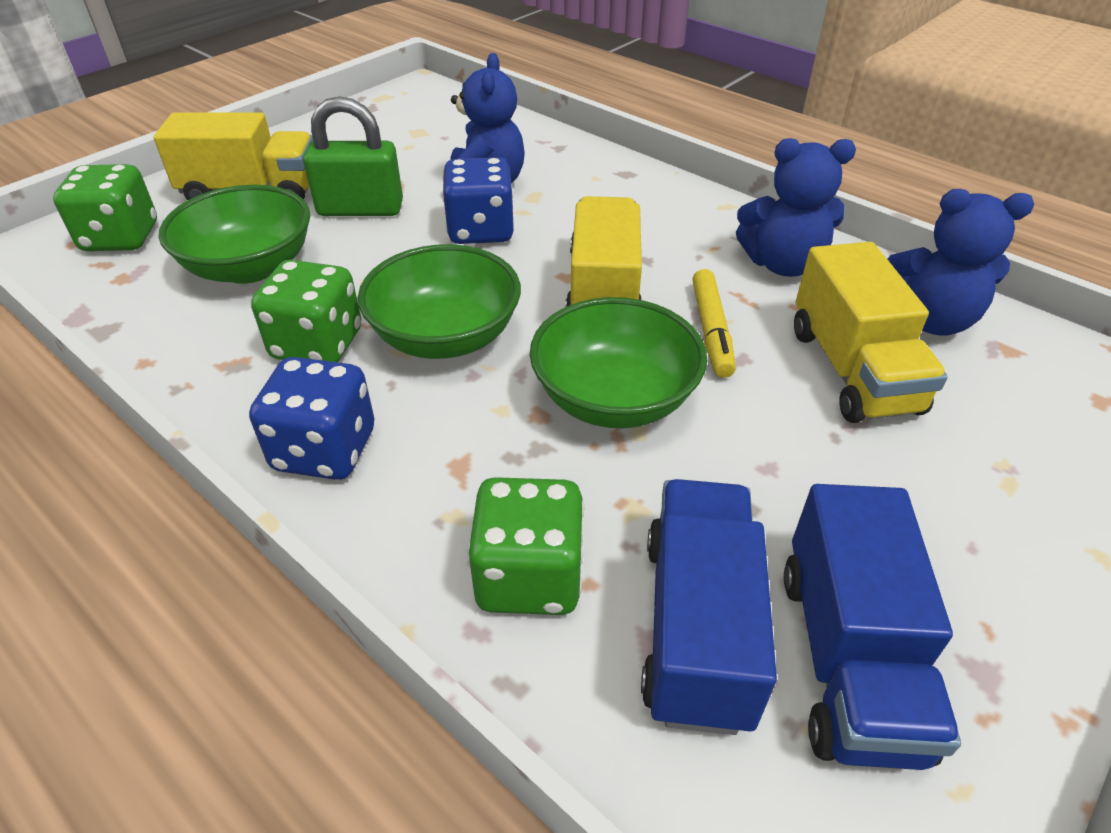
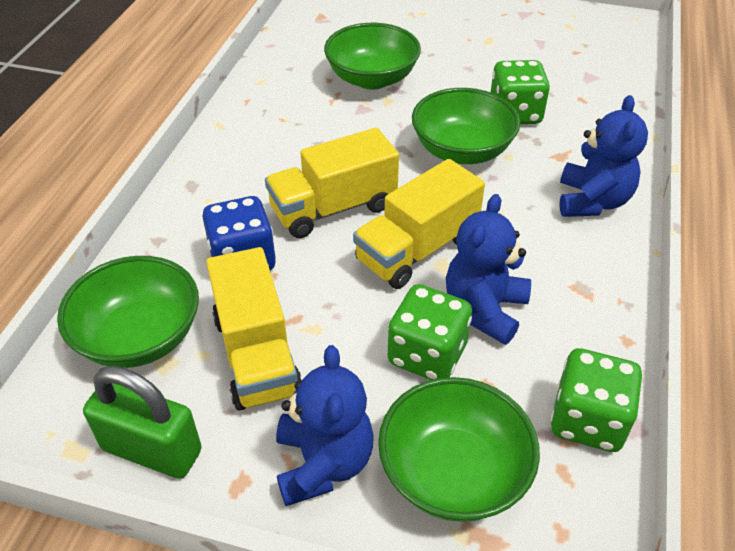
blue dice: [249,357,374,480] [442,157,514,244] = 2 -> [202,196,276,270] = 1
blue truck: [641,479,777,735] [784,484,961,770] = 2 -> none = 0
green bowl: [159,185,310,284] [358,244,521,359] [530,297,707,428] = 3 -> [57,256,199,368] [324,23,421,90] [378,377,540,522] [412,88,520,164] = 4
yellow marker: [692,269,736,378] = 1 -> none = 0

